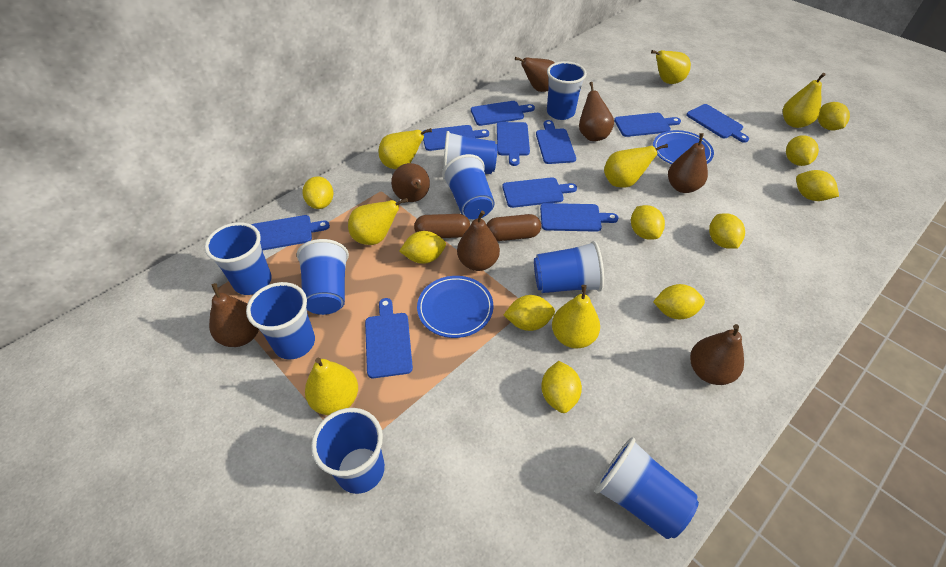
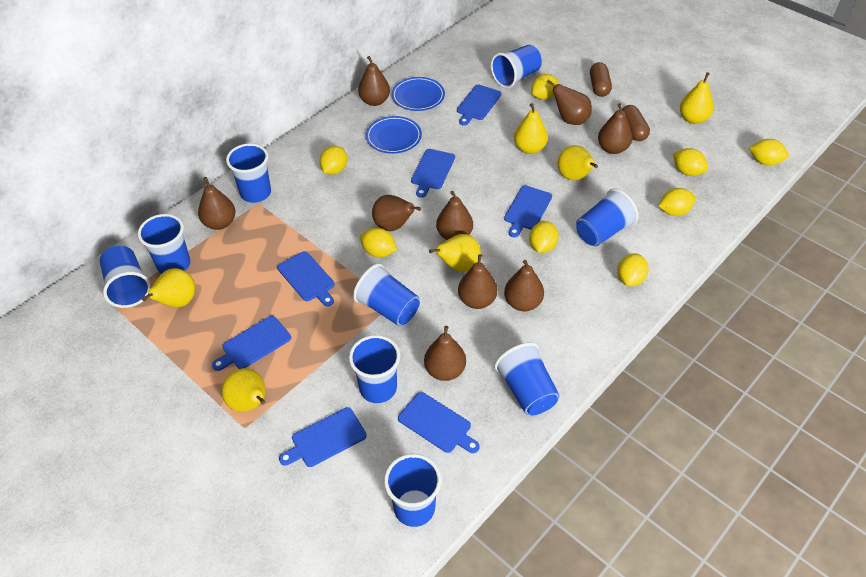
blue cutting board: [251,215,330,251] [365,298,413,378] [422,125,489,151] [471,101,535,126] [497,122,530,166] [502,177,577,208] [536,120,576,164] [540,203,618,232] [614,113,681,137] [686,104,749,143] = 10 -> [212,316,291,371] [277,251,335,306] [279,407,367,467] [398,392,479,453] [411,149,455,198] [457,84,502,126] [504,185,552,237] = 7
brown pear: [209,283,259,347] [391,163,430,202] [457,211,500,271] [515,57,555,92] [579,82,614,141] [668,133,708,193] [690,324,744,385] = 7 -> [198,177,236,230] [358,56,390,106] [372,195,421,231] [424,326,466,381] [436,191,473,240] [458,254,497,309] [504,260,544,311] [547,79,592,125] [598,103,632,154] = 9
yellow lemon: [302,176,334,209] [399,231,446,264] [504,295,555,331] [541,361,582,413] [631,205,665,240] [653,284,705,319] [709,213,745,249] [786,135,819,166] [796,170,839,201] [818,102,850,130] = 10 -> [320,146,347,175] [360,228,397,257] [529,221,559,253] [531,74,558,100] [617,253,648,286] [658,188,696,216] [673,148,708,176] [749,139,789,166] = 8
yellow pear: [305,358,358,415] [348,198,408,245] [379,128,432,169] [552,285,600,348] [604,144,668,187] [651,50,691,84] [783,73,826,128] = 7 -> [142,268,195,308] [222,368,266,412] [429,234,481,272] [514,103,548,154] [558,145,598,180] [680,72,714,124] = 6

